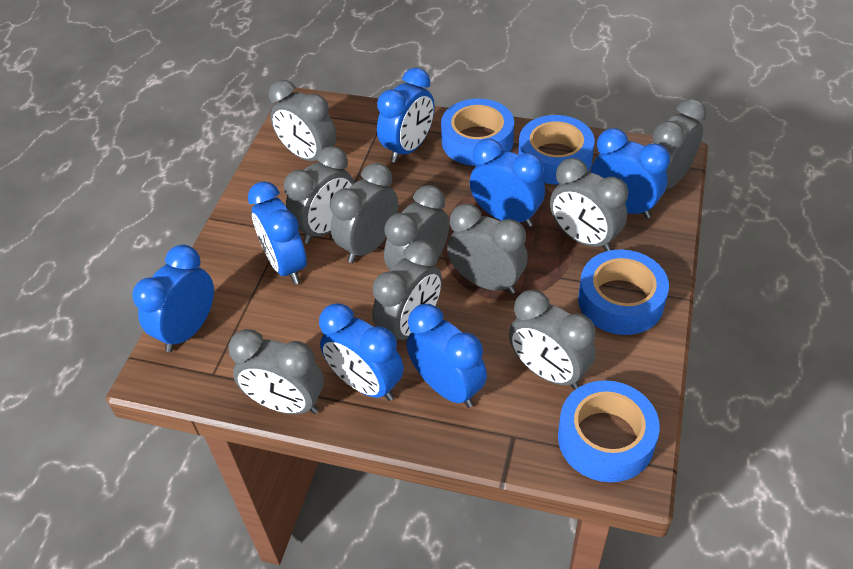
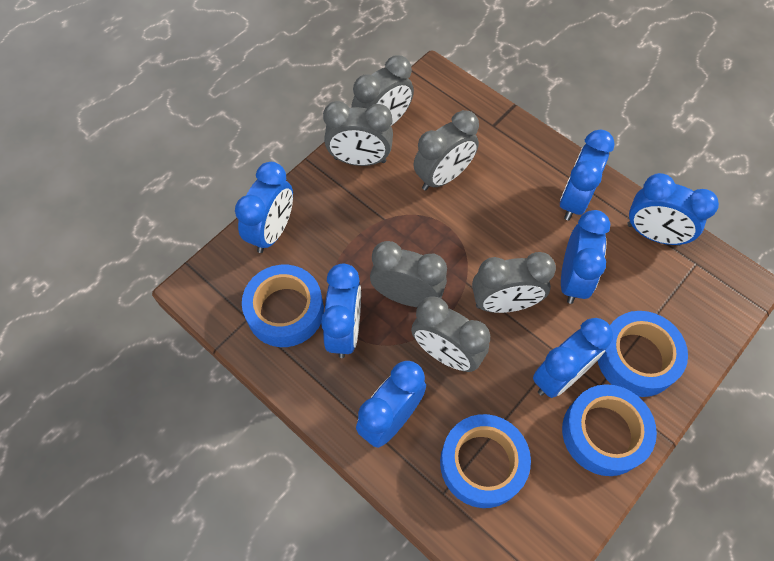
grey clock: [228,329,324,414] [269,80,336,161] [284,146,354,244] [330,163,398,263] [372,240,442,342] [384,185,449,270] [447,204,528,294] [509,290,596,389] [550,158,628,251] [652,98,707,189] = 10 -> [323,101,393,166] [351,55,414,126] [370,241,447,307] [411,296,490,372] [413,110,479,191] [472,252,556,313] = 6

